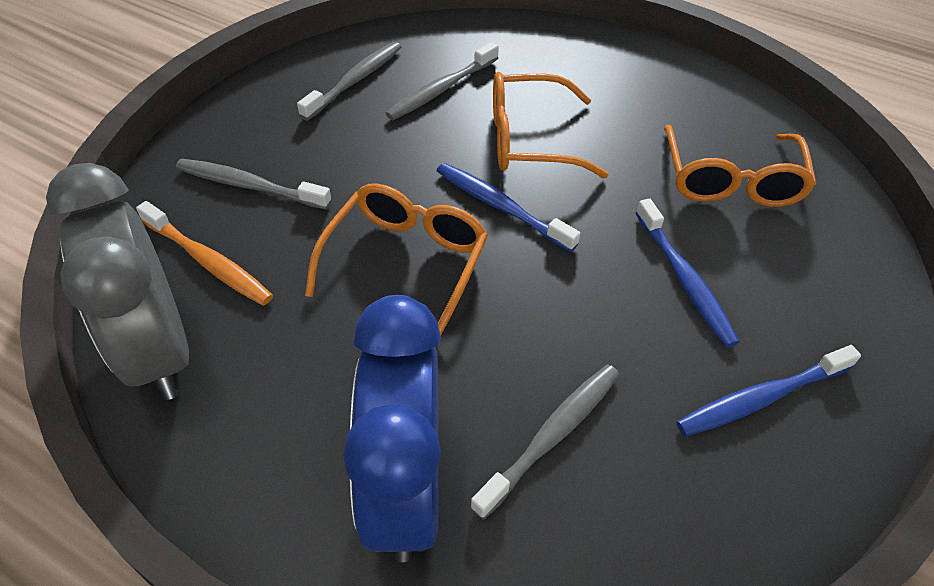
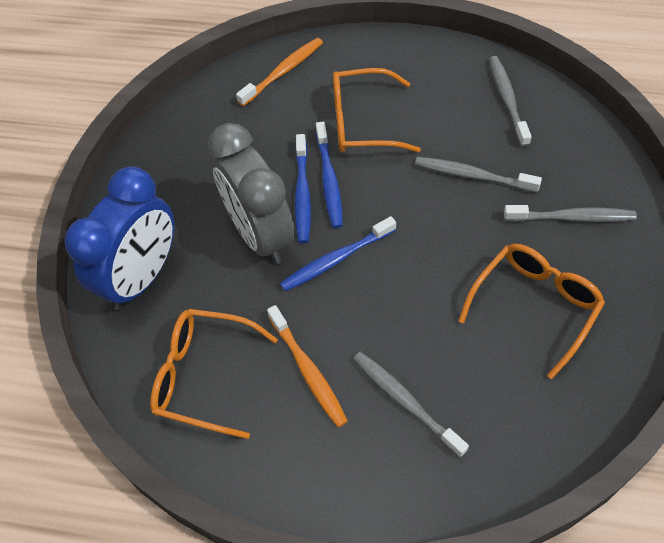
orange toothbrush: [136,201,273,306] = 1 -> [236,38,323,106] [267,305,348,427] = 2

